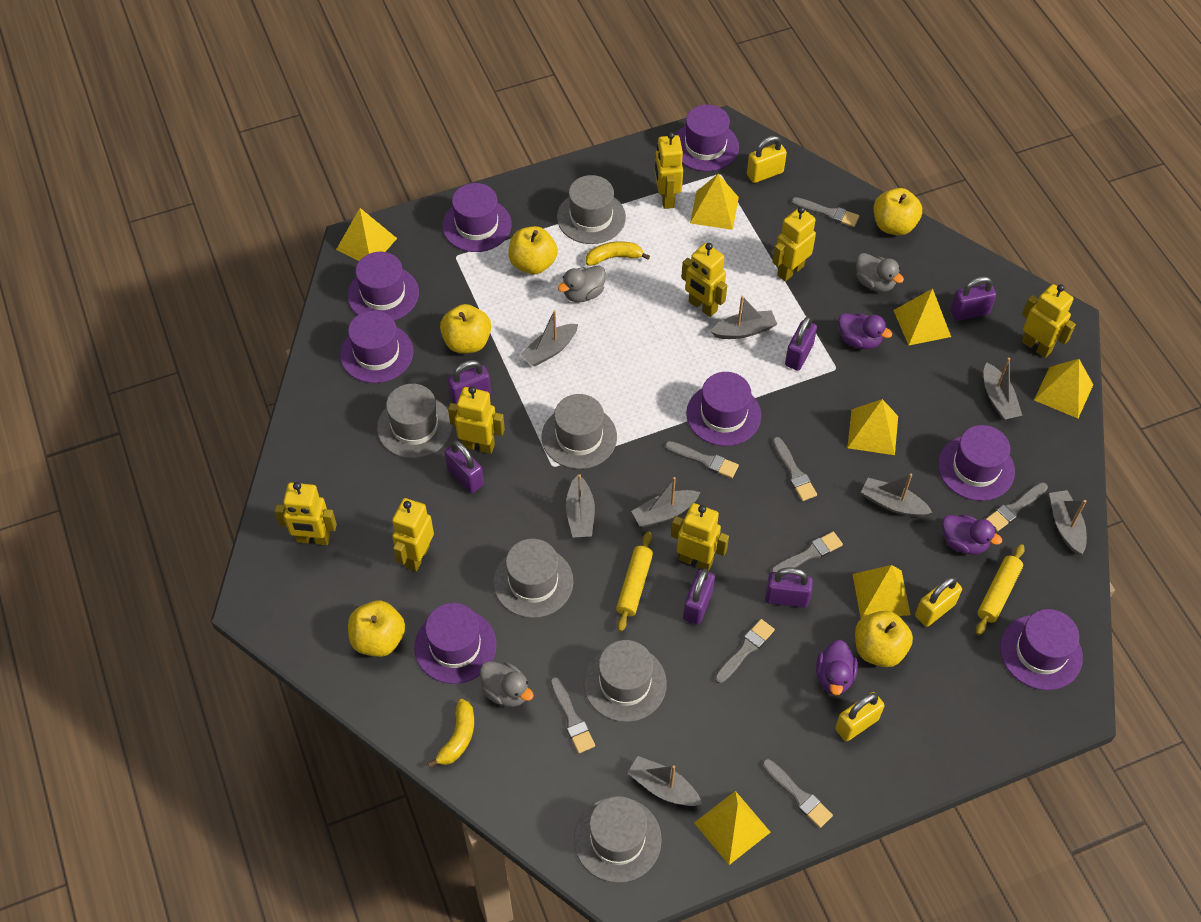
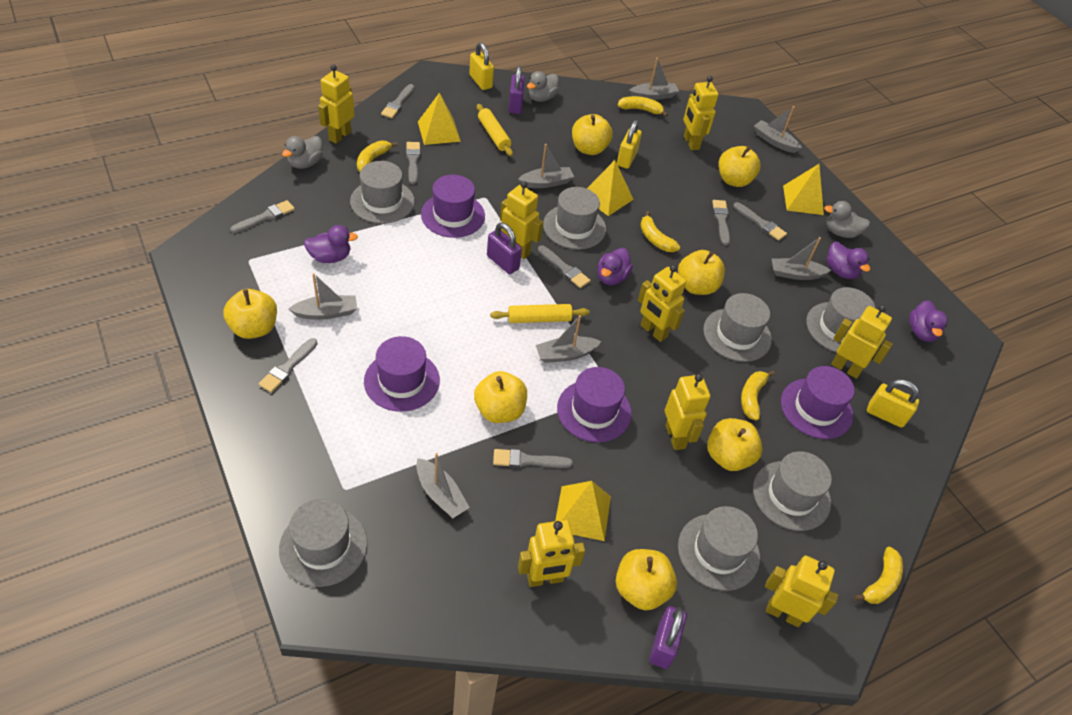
grey boat: [521,310,578,366] [566,474,595,538] [627,756,702,806] [631,477,701,527] [710,296,777,339] [861,473,933,517] [984,358,1022,420] [1049,490,1087,554] = 8 -> [289,273,357,320] [416,453,470,518] [518,144,574,188] [536,315,602,363] [629,58,679,100] [754,106,802,153] [772,237,831,280] = 7
grey hat: [377,384,452,458] [493,539,573,618] [542,394,617,469] [557,175,626,244] [574,796,662,883] [584,640,667,722] = 6 -> [279,499,367,587] [350,161,415,224] [543,187,606,250] [678,506,760,591] [703,293,772,362] [753,451,832,531] [806,287,875,353] = 7
purple duck: [816,640,858,696] [838,313,892,349] [942,514,1002,555] = 3 -> [304,225,358,263] [598,248,633,285] [827,242,870,279] [909,300,948,342] = 4
purple hat: [340,310,414,383] [347,252,419,321] [414,603,497,684] [442,183,512,252] [675,105,739,171] [686,372,761,446] [938,425,1015,501] [1000,609,1083,690] = 8 -> [364,336,440,412] [421,175,485,238] [557,367,632,442] [781,366,855,439] = 4
purple padlock: [445,440,484,493] [447,360,491,404] [683,569,715,625] [765,567,813,608] [785,316,817,371] [950,276,996,321] = 6 -> [487,222,522,274] [508,66,525,114] [649,606,687,669] = 3
yellow apple: [348,600,405,657] [440,304,491,353] [508,226,558,274] [855,611,913,667] [874,188,922,235] = 5 -> [223,289,277,339] [474,371,527,423] [572,114,613,155] [616,549,677,610] [678,250,725,295] [707,418,762,471] [719,146,761,187] = 7
yellow banana: [428,699,474,767] [586,241,650,266] = 2 -> [357,140,398,172] [618,96,668,117] [640,211,680,252] [741,371,775,421] [854,547,903,604] = 5
yellow pyramid: [336,208,397,261] [690,174,739,230] [694,791,771,865] [847,399,898,455] [852,565,911,619] [893,289,951,346] [1034,359,1093,418] = 7 -> [418,92,461,145] [555,481,611,541] [587,160,634,216] [783,164,824,215] = 4

